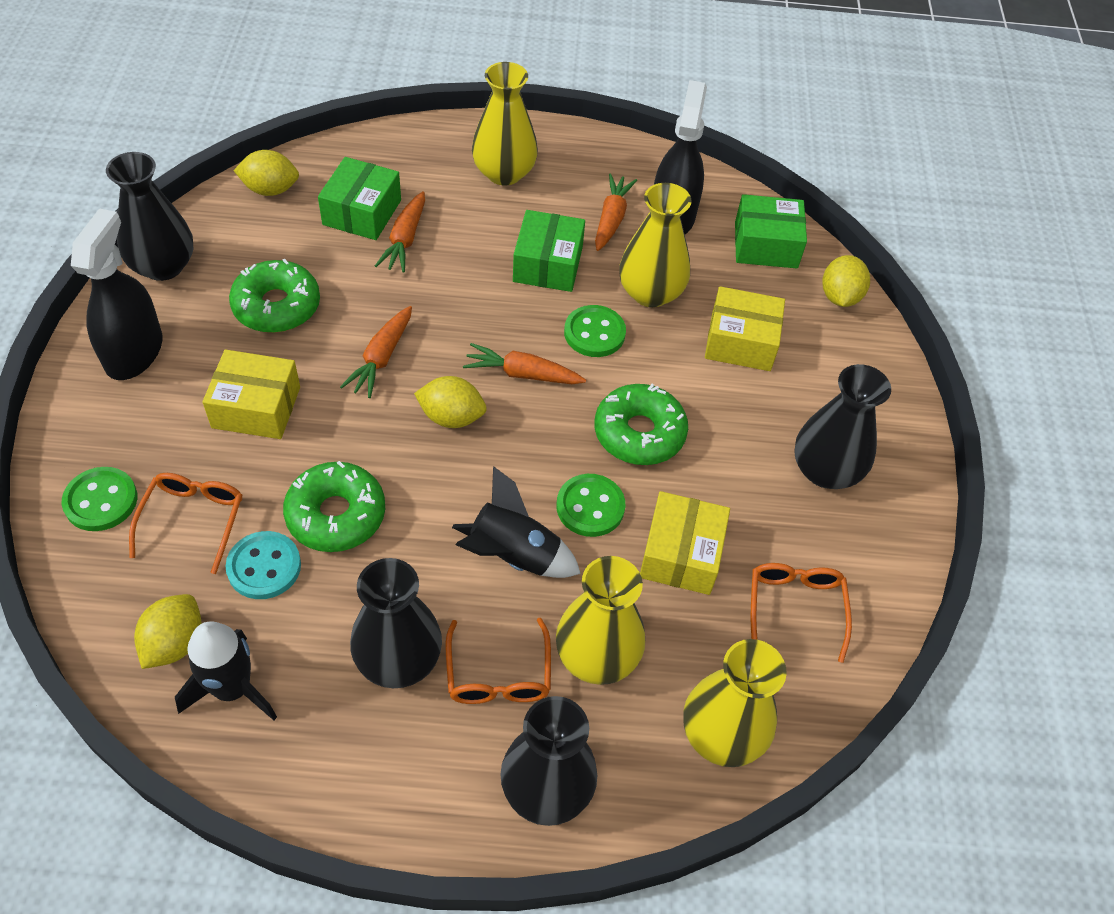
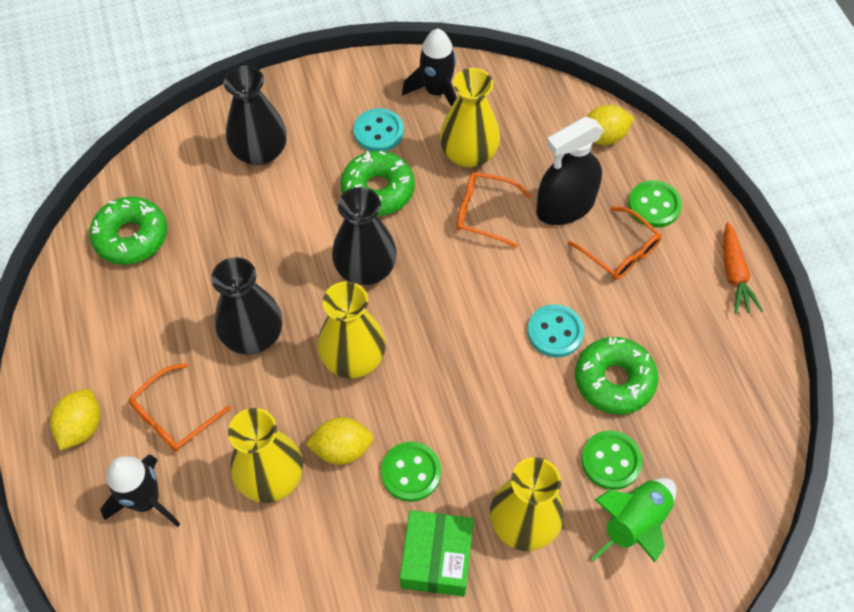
black spray bottle: [71,208,162,380] [654,80,707,234] = 2 -> [536,117,604,225] = 1
black vase: [106,152,194,281] [350,558,442,688] [500,696,597,826] [794,364,891,489] = 4 -> [211,257,282,355] [224,66,287,165] [332,187,397,285] = 3
green box: [318,157,401,240] [513,210,585,292] [735,194,807,268] = 3 -> [400,510,474,597] = 1
green rocket: none = 0 -> [591,478,676,563] = 1
orange carrot: [340,306,412,398] [375,191,425,273] [463,343,586,384] [595,173,637,251] = 4 -> [723,222,763,314] = 1
turquoise button: [226,531,301,599] = 1 -> [354,108,404,151] [527,304,584,358] = 2
yellow box: [202,349,300,439] [640,491,730,595] [705,286,785,371] = 3 -> none = 0
yellow lemon: [134,594,201,669] [234,150,299,196] [414,376,486,428] [822,255,870,307] = 4 -> [50,389,100,450] [305,417,374,465] [587,105,635,145] = 3

